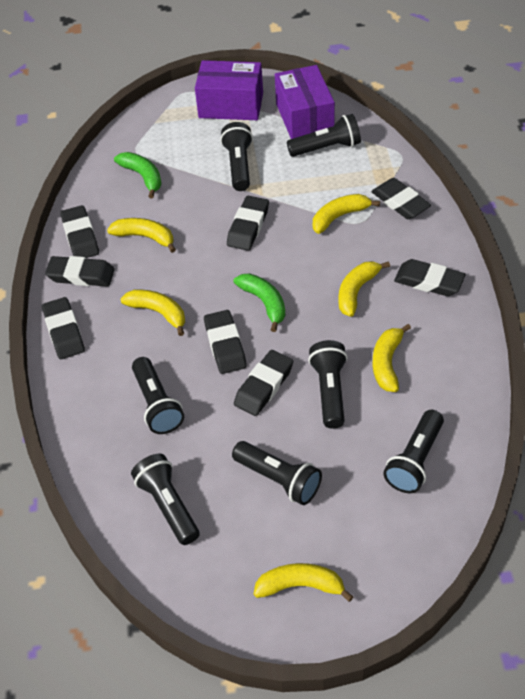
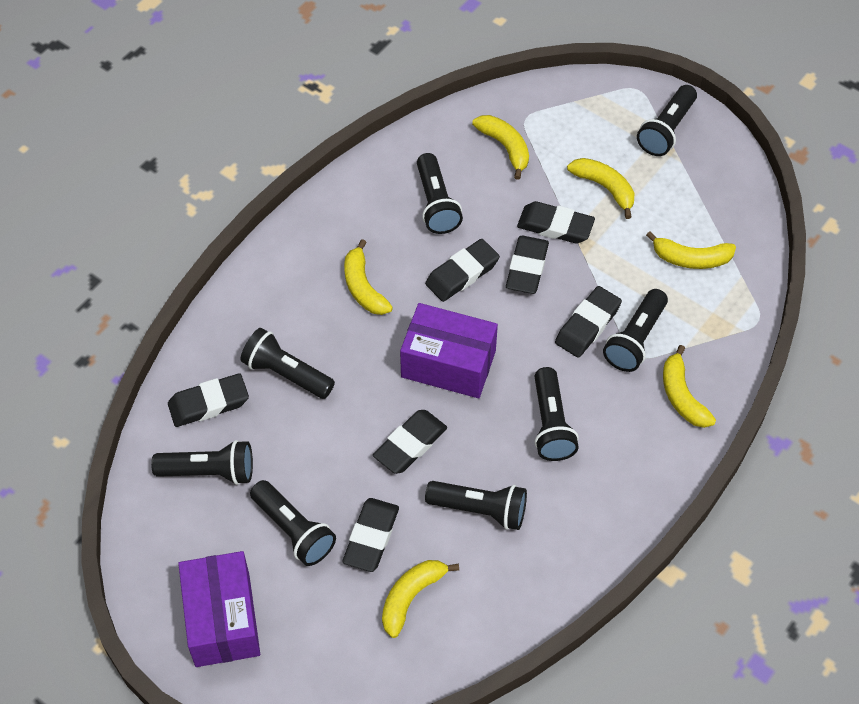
black eraser: [42,297,85,359] [45,256,115,287] [60,205,99,258] [204,310,247,374] [227,196,269,251] [234,350,293,416] [371,178,431,219] [394,259,465,296] = 8 -> [168,373,249,427] [343,498,399,572] [373,410,447,474] [425,239,500,302] [506,236,549,294] [517,201,595,244] [555,286,622,358] = 7
black flashlight: [131,454,199,545] [132,357,184,434] [220,122,253,191] [232,441,322,505] [287,114,361,157] [308,340,348,429] [383,410,444,493] = 7 -> [151,440,253,485] [240,328,335,399] [250,480,336,566] [417,153,463,234] [425,481,527,530] [534,367,579,461] [603,289,668,372] [637,85,697,156] = 8
green banana: [114,152,162,198] [234,273,285,332] = 2 -> none = 0

